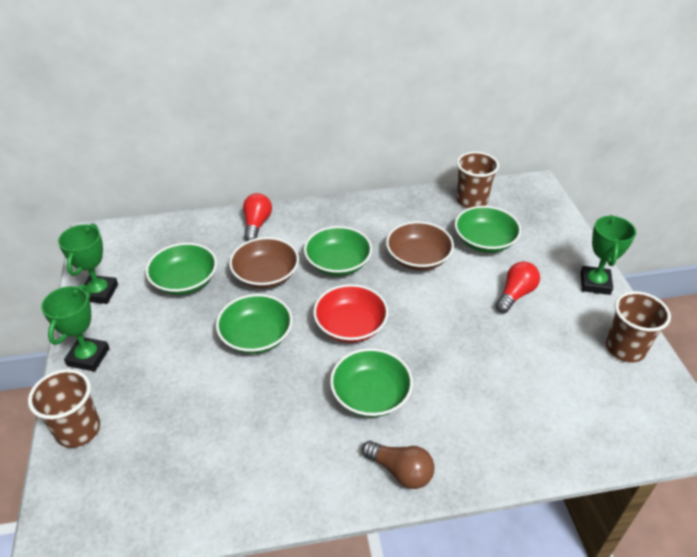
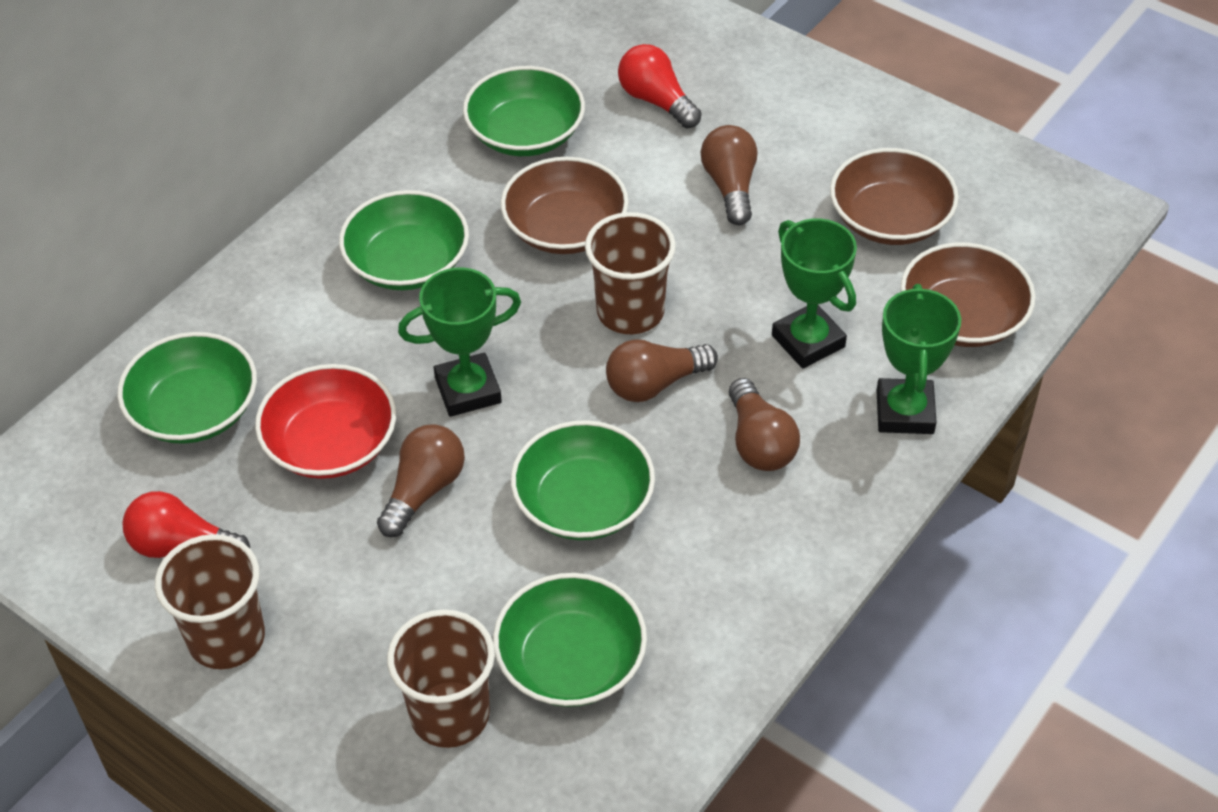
brown bowl: [229,237,299,289] [386,221,454,270] = 2 -> [501,157,629,254] [830,148,959,245] [901,242,1036,347] = 3
brown light bulb: [362,441,435,489] = 1 -> [377,424,465,537] [606,340,718,402] [701,125,758,225] [729,378,800,471] = 4

